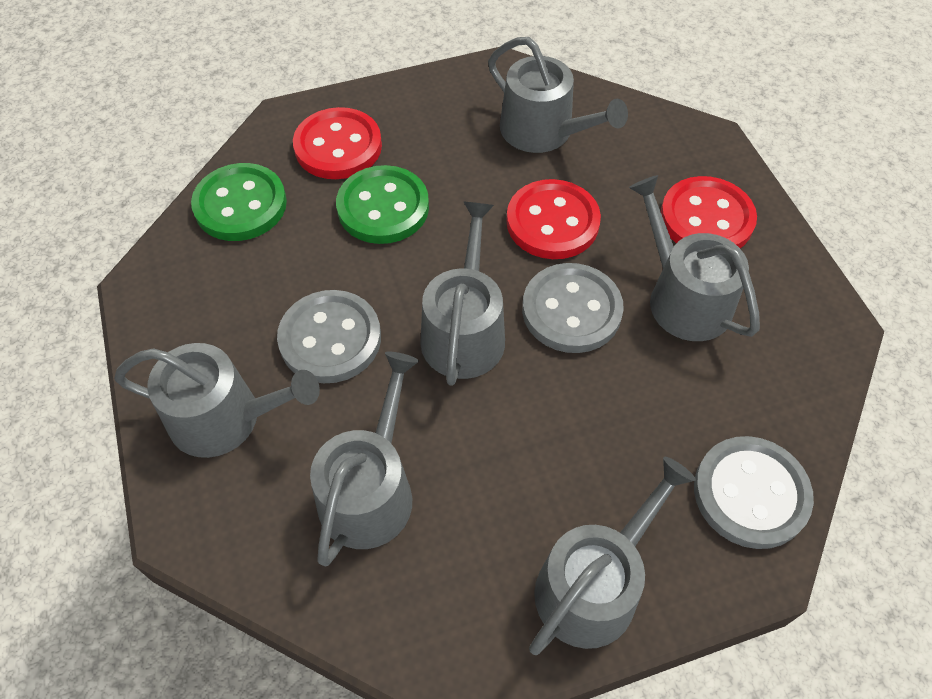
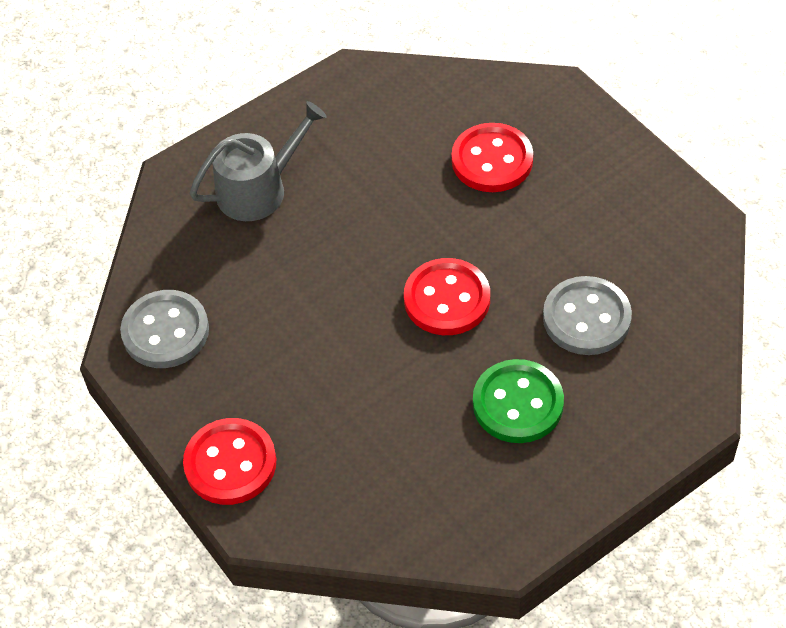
green button: [191,163,287,241] [336,165,429,244] = 2 -> [473,359,564,443] = 1
grey button: [277,290,381,383] [522,263,624,353] [694,436,814,549] = 3 -> [120,290,209,368] [543,276,632,355] = 2
grey watering can: [114,343,320,458] [310,351,419,567] [420,201,505,386] [488,37,628,153] [529,457,696,655] [629,175,760,341] = 6 -> [189,101,327,221] = 1

